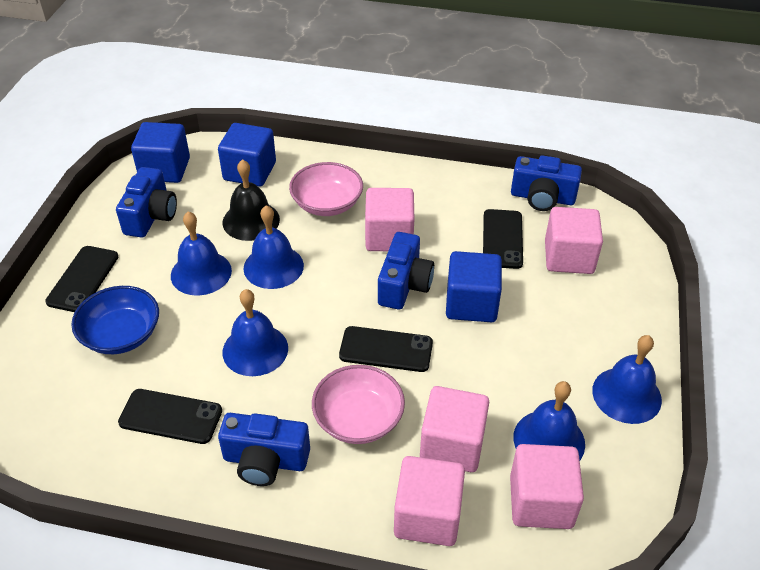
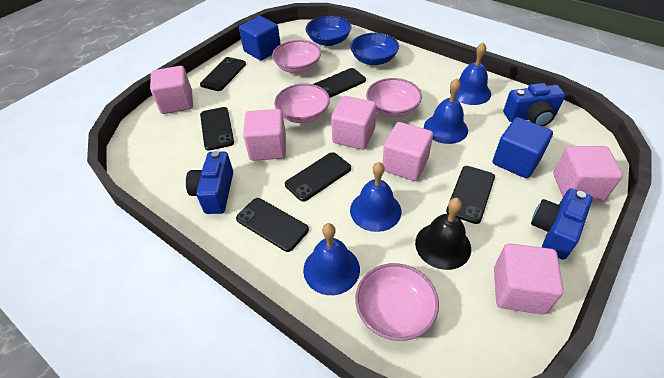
black phone: [45,246,118,312] [118,389,222,444] [339,326,433,372] [483,209,523,269] = 4 -> [200,57,246,91] [200,107,234,151] [236,198,309,252] [285,152,351,202] [313,68,366,98] [446,166,495,224] = 6
blue bell: [171,211,232,295] [223,289,288,376] [243,205,304,289] [513,381,585,460] [592,335,662,424] = 5 -> [303,223,360,295] [350,162,401,232] [424,78,468,144] [450,42,491,105] = 4
blue bowl: [71,286,159,354] = 1 -> [306,16,351,46] [350,33,399,65] = 2
blue camera: [116,167,177,238] [218,413,310,486] [378,232,434,310] [511,155,582,211] = 4 -> [186,151,233,214] [503,83,565,126] [531,189,592,260] = 3
blue cube: [131,122,190,183] [218,123,276,186] [446,251,502,322] = 3 -> [239,16,281,61] [493,117,553,178] = 2
pink bowl: [289,162,363,216] [312,365,405,444] = 2 -> [272,40,321,73] [274,83,330,123] [355,263,439,341] [366,78,422,117] = 4
pink cube: [365,188,414,251] [394,456,465,546] [420,386,489,472] [510,444,584,529] [545,207,603,274] = 5 -> [150,66,193,114] [243,109,286,161] [331,96,376,150] [382,122,433,181] [494,243,564,315] [554,146,623,202] = 6

